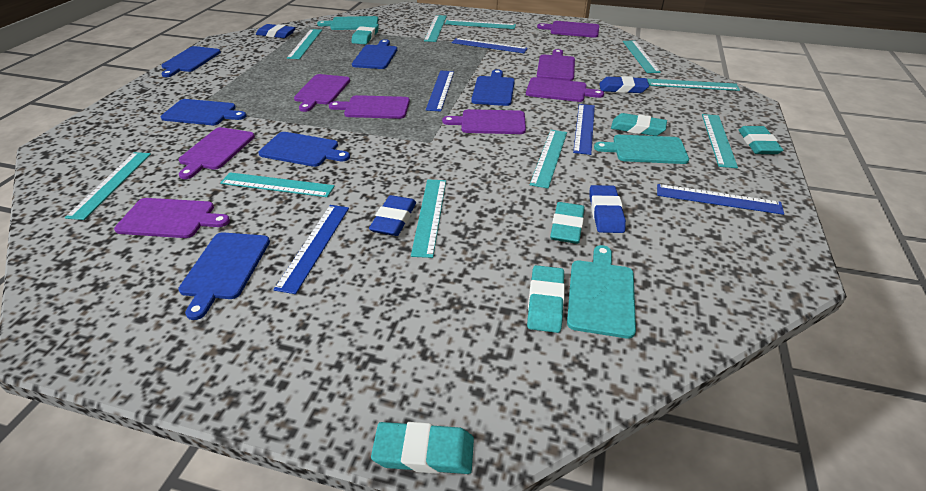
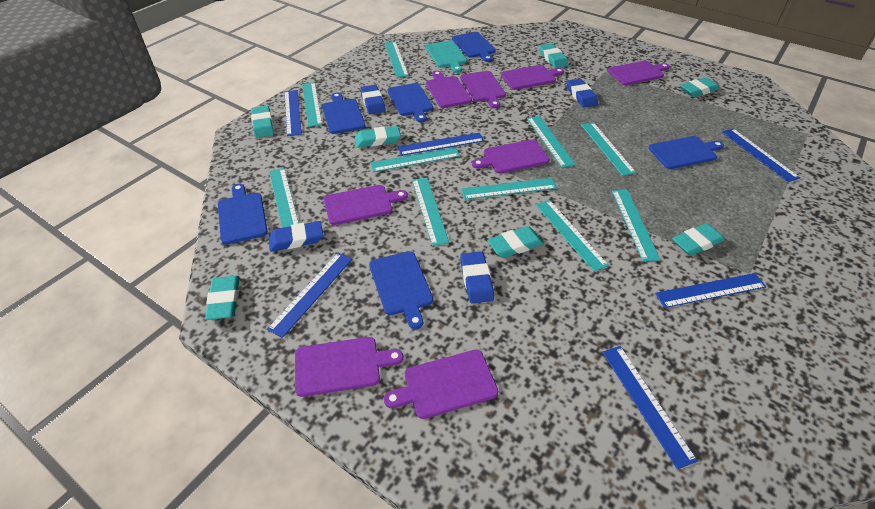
blue ruler: [274,205,349,294] [426,71,454,111] [451,38,528,53] [573,104,595,155] [657,184,784,215] = 5 -> [267,253,352,338] [284,90,302,136] [398,133,484,156] [602,346,698,469] [655,273,766,308] [722,128,800,182] = 6
turquoise cutting board: [317,16,378,30] [567,245,636,339] [594,135,689,164] = 3 -> [425,41,467,73] = 1
turquoise eraser: [351,23,379,44] [371,422,474,474] [527,265,565,333] [550,202,585,244] [611,113,667,136] [738,126,783,154] = 6 -> [205,276,240,320] [251,106,274,138] [355,126,401,148] [487,226,544,258] [539,43,569,68] [672,223,725,256] [680,77,719,97] = 7

